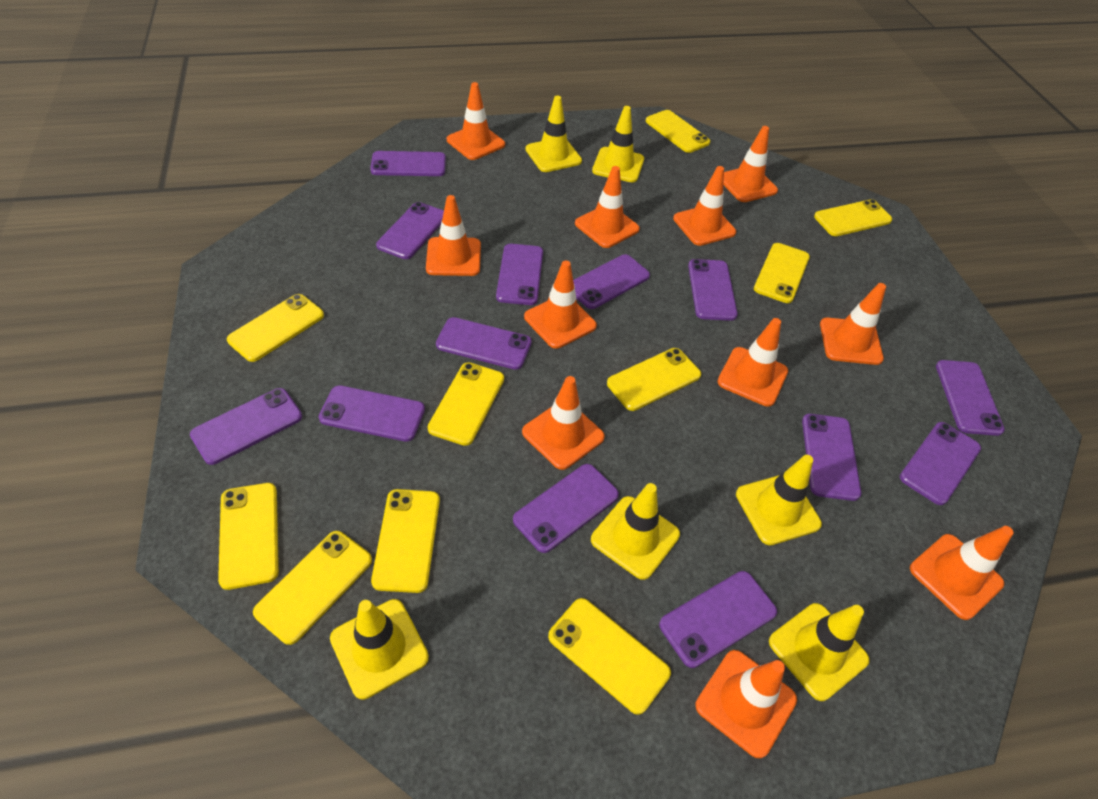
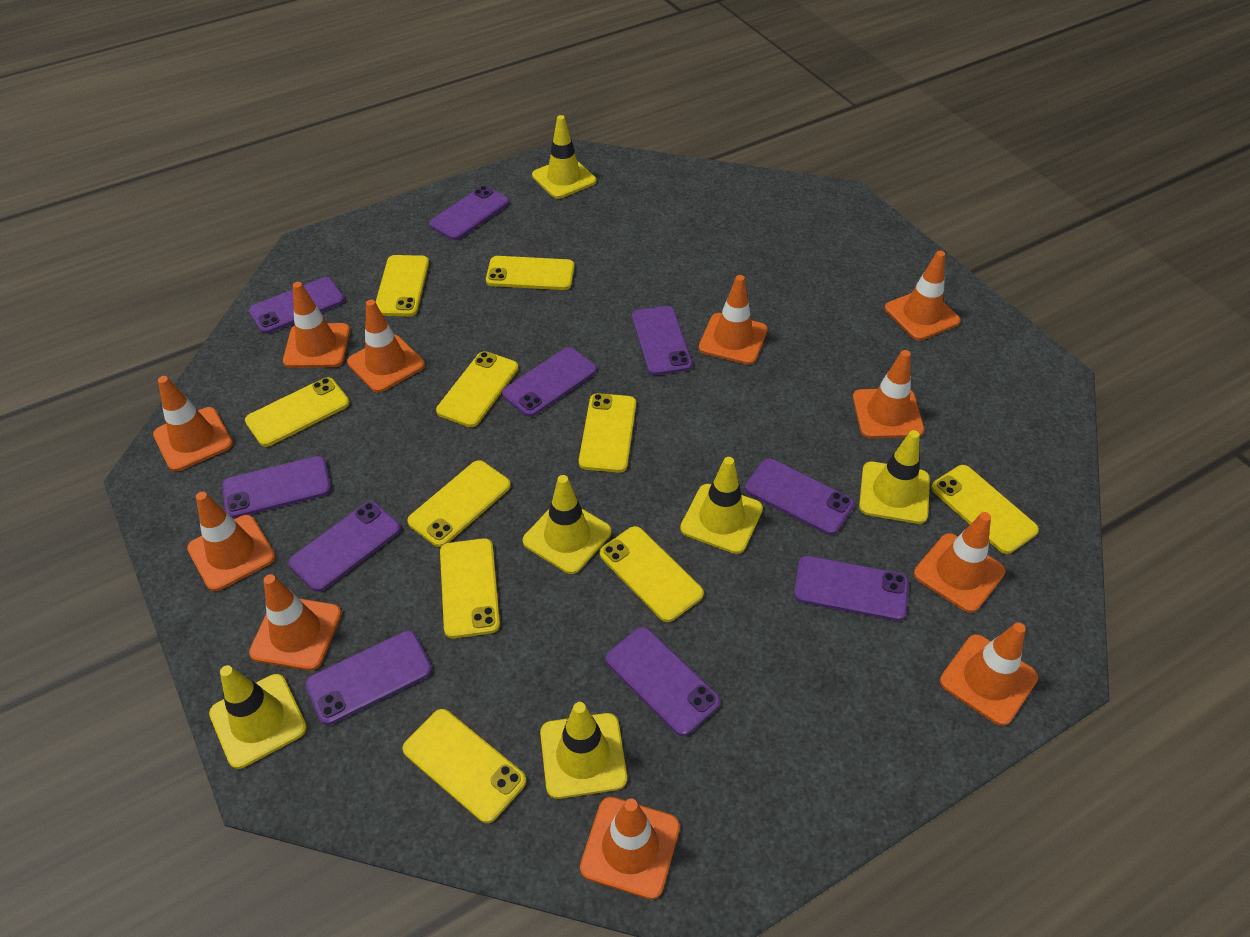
purple phone: [190,388,302,465] [319,385,425,442] [370,151,446,176] [376,202,444,259] [436,317,532,370] [496,244,543,305] [513,464,619,553] [573,254,650,309] [659,571,777,668] [688,259,738,321] [802,414,861,501] [900,422,981,505] [936,360,1005,436] = 13 -> [222,456,331,518] [249,277,345,334] [288,501,401,592] [305,631,432,725] [429,186,509,240] [502,347,597,417] [606,627,720,736] [632,306,692,375] [745,458,854,535] [794,556,909,621] = 10

